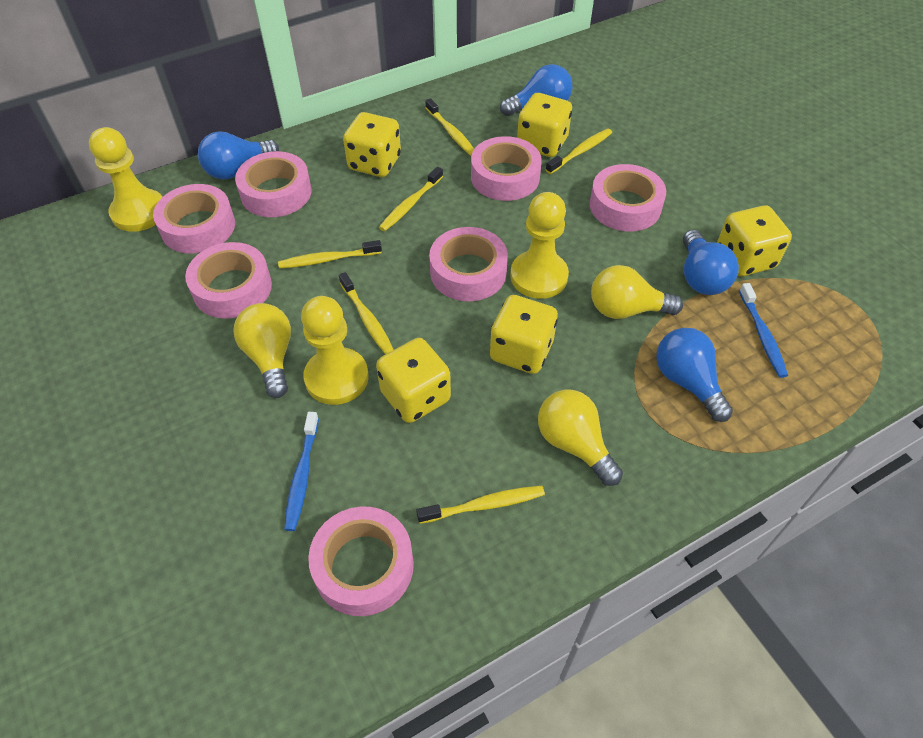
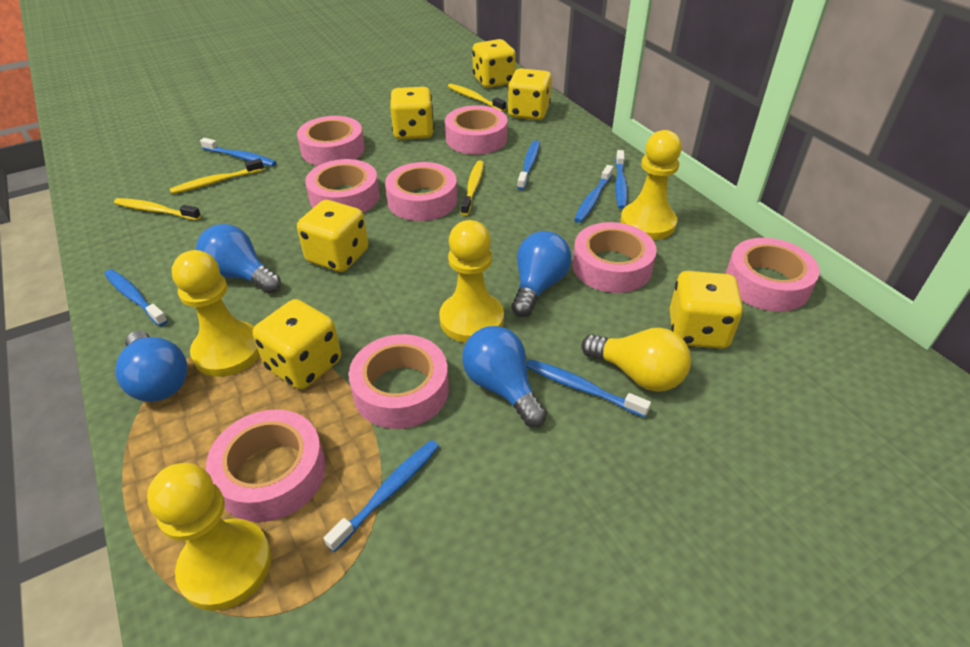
blue toothbrush: [284,412,319,531] [739,283,788,378] = 2 -> [104,269,168,326] [200,138,276,166] [324,440,439,552] [517,140,540,190] [526,359,651,418] [574,165,613,223] [615,150,628,209] = 7
pink tape: [153,184,235,253] [185,242,272,319] [235,151,312,217] [308,507,414,616] [429,227,508,301] [471,136,542,201] [590,164,666,231] = 7 -> [206,409,326,522] [297,116,365,166] [305,159,380,213] [349,334,449,429] [385,162,457,221] [445,105,507,155] [573,222,657,293] [726,238,820,312] = 8
yellow dice: [343,112,401,177] [376,338,451,423] [490,295,558,374] [517,93,572,157] [717,205,792,276] = 5 -> [253,299,341,390] [297,200,368,272] [390,87,434,140] [472,39,516,88] [508,68,552,120] [670,271,743,349] = 6
yellow light bulb: [233,303,291,398] [538,389,623,486] [591,265,683,319] = 3 -> [581,328,691,392] = 1
yellow pawn: [89,127,162,232] [301,296,369,405] [510,192,569,299] = 3 -> [147,463,272,611] [172,250,260,377] [439,220,504,343] [620,130,682,240] = 4
yellow toothbrush: [278,240,382,269] [339,272,394,354] [379,167,443,231] [416,486,545,524] [425,98,474,156] [546,128,612,174] = 6 -> [114,198,201,220] [170,158,264,194] [448,83,506,112] [461,161,484,216] = 4

